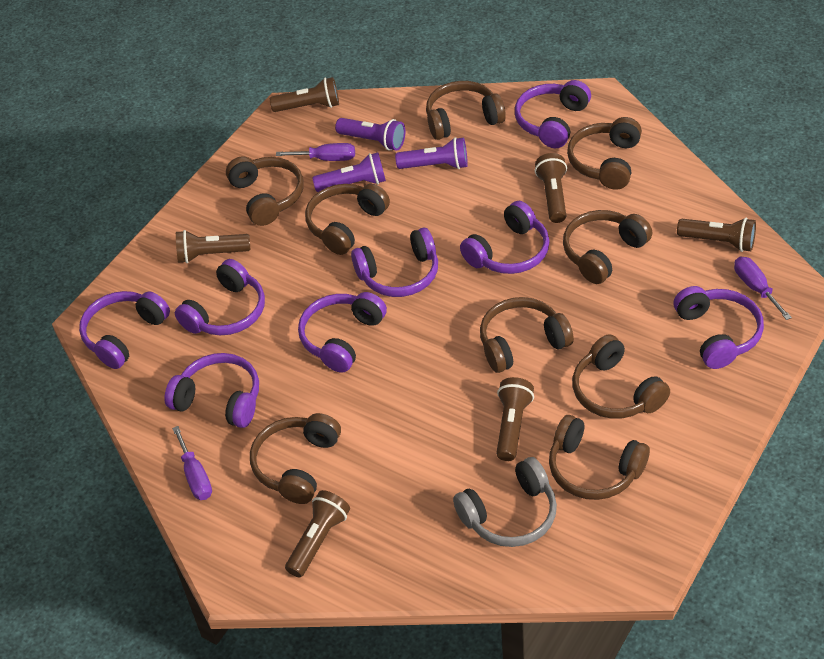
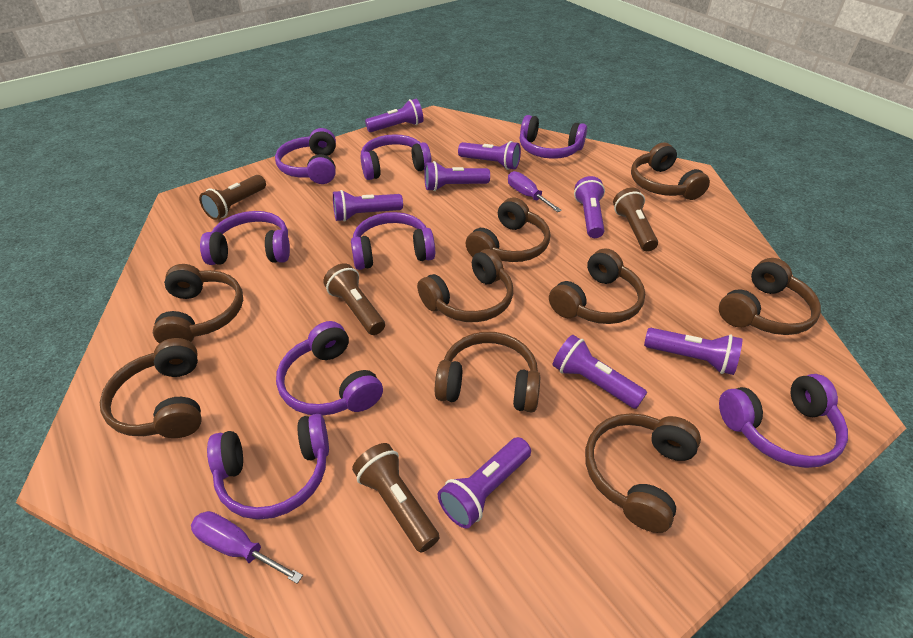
brown flashlight: [176,230,251,263] [270,77,339,112] [285,490,350,578] [496,377,534,461] [535,153,567,223] [677,218,756,252] = 6 -> [199,175,266,220] [323,263,385,335] [352,443,440,553] [613,188,658,251] = 4
grey headphones: [453,457,557,547] = 1 -> none = 0
purple flashlight: [312,152,386,192] [335,118,405,151] [395,137,468,169] = 3 -> [333,190,403,222] [365,99,424,132] [424,161,490,191] [438,437,531,529] [458,141,521,170] [553,335,647,409] [574,176,605,238] [644,328,742,375] = 8
purple screwdriver: [172,426,212,500] [276,143,355,161] [734,257,792,320] = 3 -> [191,511,303,584] [508,171,562,212] = 2

